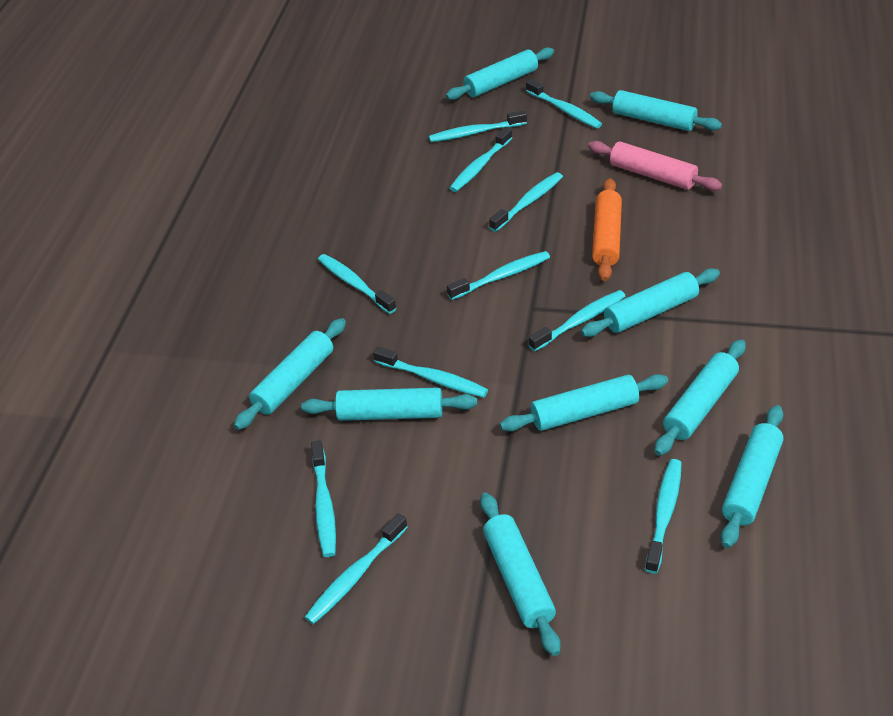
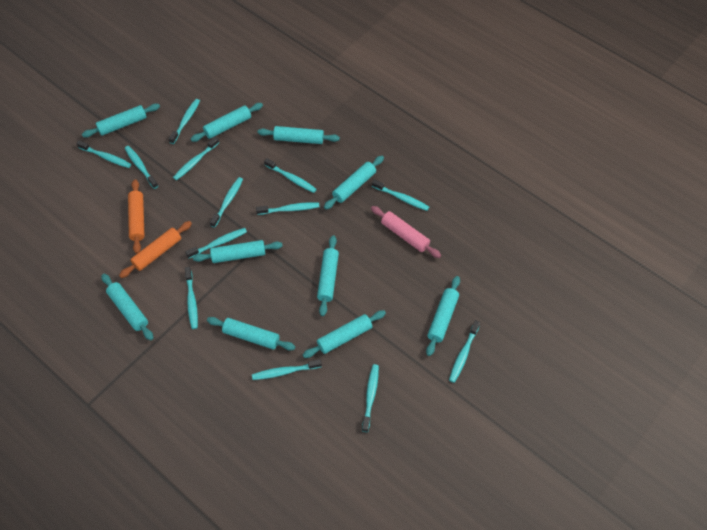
orange rolling pin: [592,178,622,281] = 1 -> [119,221,192,278] [128,179,145,254] = 2
turquoise rolling pin: [234,318,346,430] [301,388,477,421] [446,47,554,100] [480,493,561,656] [500,374,668,432] [581,268,720,337] [590,90,722,131] [654,339,746,456] [721,405,784,548] = 9 -> [82,104,160,138] [101,274,154,341] [191,103,263,142] [193,240,282,263] [207,317,295,350] [258,126,340,144] [303,310,386,358] [317,235,339,316] [324,156,384,209] [426,276,460,356] = 10
turquoise toothbrush: [304,513,407,624] [311,440,336,557] [318,254,396,314] [373,346,488,398] [429,110,527,142] [447,251,550,300] [449,127,513,192] [489,172,563,232] [526,79,602,129] [529,290,625,351] [645,459,682,573] = 11 -> [76,141,131,168] [125,146,158,189] [169,99,200,144] [173,137,219,180] [185,228,247,259] [185,267,198,329] [210,177,243,228] [252,359,322,380] [256,202,319,215] [264,158,317,193] [362,364,379,432] [372,179,429,211] [449,320,480,383] = 13

